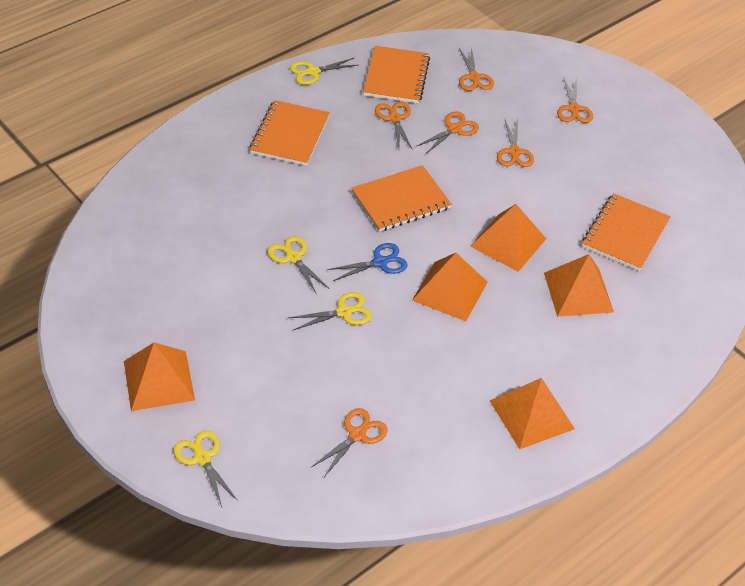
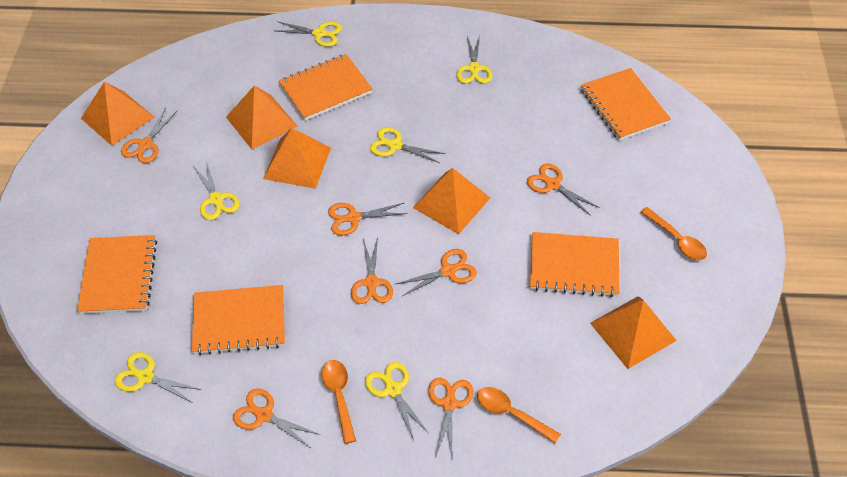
blue scissors: [327,243,408,281] = 1 -> none = 0
orange notebook: [250,100,330,166] [351,165,452,232] [363,46,430,103] [582,193,671,271] = 4 -> [77,235,157,314] [192,285,285,355] [279,54,373,120] [530,232,619,297] [581,68,671,140] = 5
orange scissors: [312,408,388,477] [375,102,413,150] [417,112,479,154] [459,47,494,91] [497,118,534,167] [557,77,593,123] = 6 -> [121,107,177,163] [233,388,320,448] [328,203,407,236] [351,237,393,304] [396,249,477,297] [428,377,473,458] [527,164,600,216] = 7
orange spoon: none = 0 -> [321,360,356,444] [477,387,561,443] [641,207,707,260] = 3
yellow scissors: [174,431,238,507] [267,236,329,293] [288,292,372,330] [290,58,358,85] = 4 -> [115,352,202,403] [193,161,240,220] [276,21,342,47] [365,362,429,440] [370,127,445,163] [456,35,492,84] = 6

